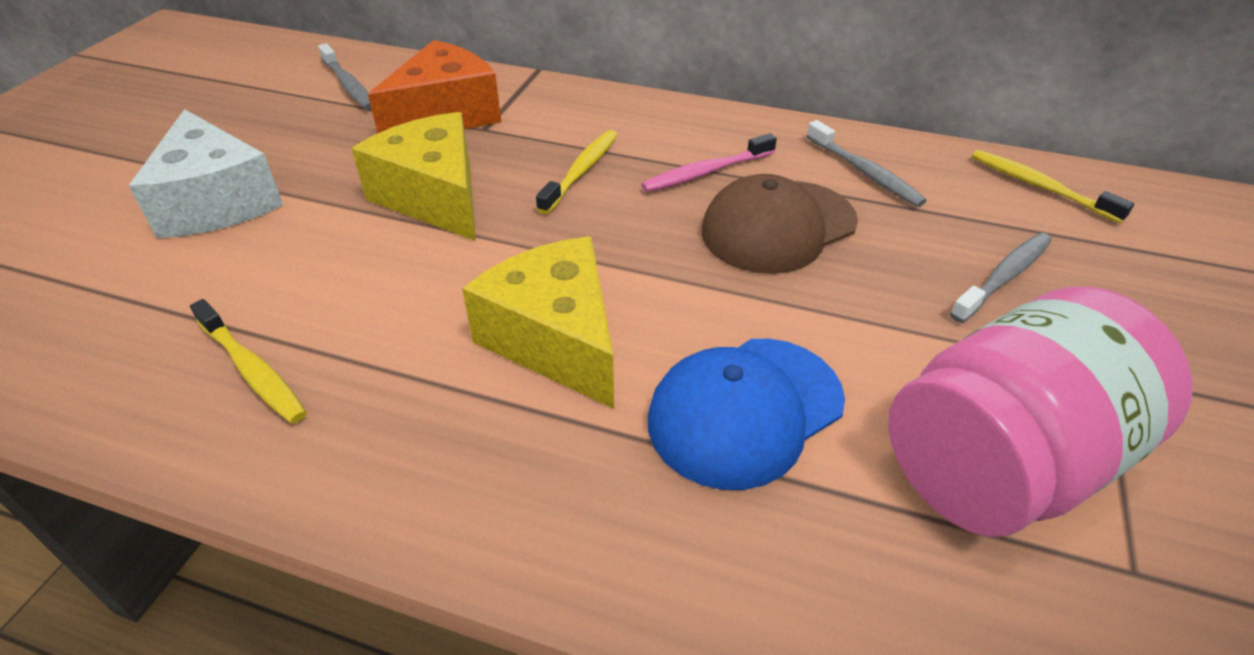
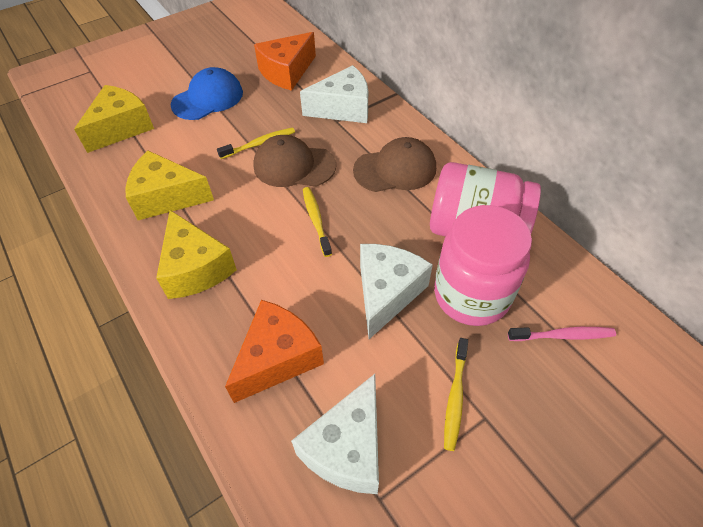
brown cap: [702,174,858,274] = 1 -> [253,135,336,187] [353,137,436,192] = 2
grey toothbrush: [318,43,371,110] [806,120,927,207] [950,233,1052,323] = 3 -> none = 0
orange cheese: [368,40,501,133] = 1 -> [225,300,324,403] [254,32,316,91] = 2
pink jar: [888,286,1193,537] = 1 -> [430,162,541,237] [434,205,532,326] = 2
white cheese: [129,109,283,238] = 1 -> [291,374,379,494] [300,65,368,123] [360,244,433,339] = 3
yellow cheese: [352,112,476,241] [462,236,614,409] = 2 -> [74,85,154,153] [126,150,214,220] [156,210,237,299] = 3

